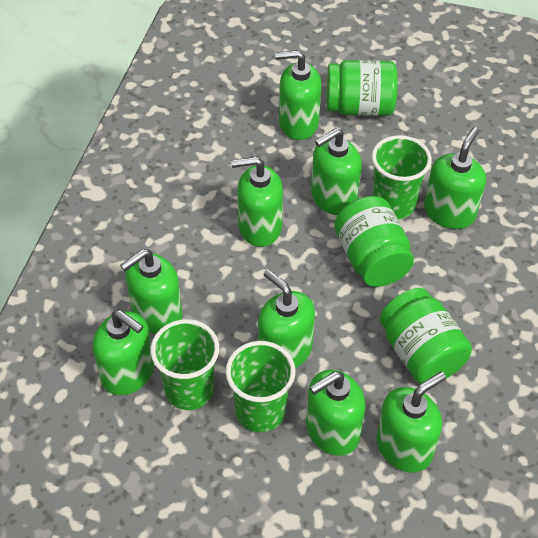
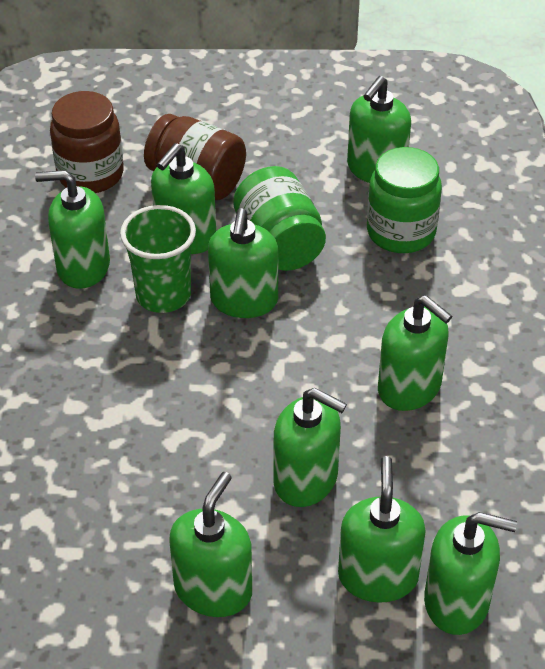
brown jar: none = 0 -> [50,91,124,193] [144,114,246,200] = 2
green cup: [150,319,219,410] [226,341,296,432] [372,135,432,219] = 3 -> [120,205,196,313] = 1
green jar: [327,60,398,116] [334,196,414,287] [380,288,472,384] = 3 -> [233,166,326,271] [367,147,442,253] = 2

